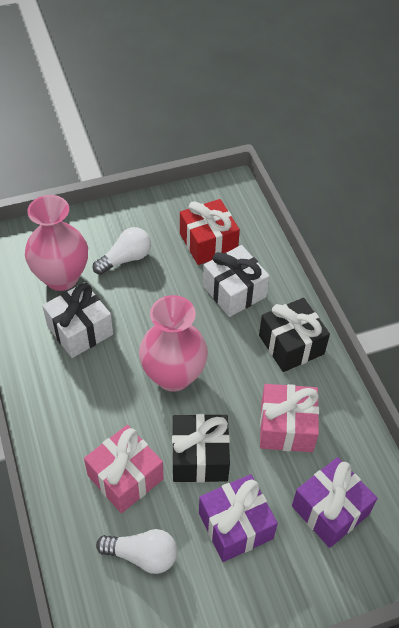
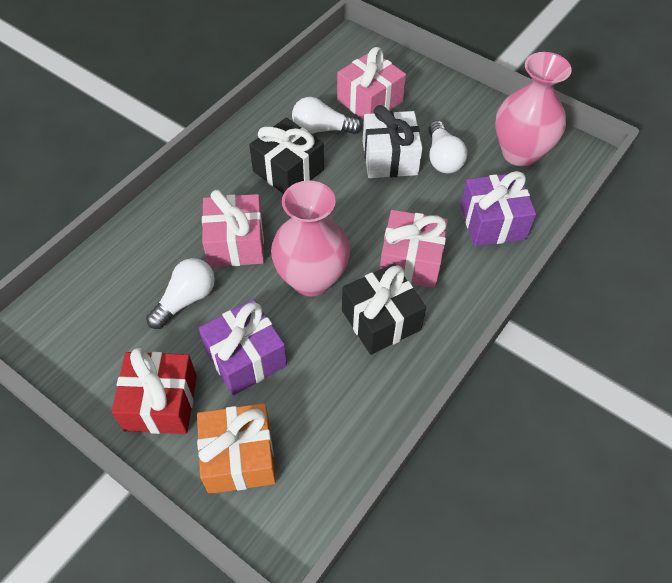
orange gift: none = 0 -> [197,403,276,494] = 1
pink gift: [84,425,164,513] [260,384,319,452] = 2 -> [202,190,264,267] [337,47,406,120] [380,210,448,288] = 3
white gift: [42,282,113,358] [203,245,270,317] = 2 -> [363,105,423,178] = 1
white light bulb: [93,227,151,275] [96,529,177,574] = 2 -> [146,258,215,329] [292,97,362,134] [428,120,467,173] = 3

